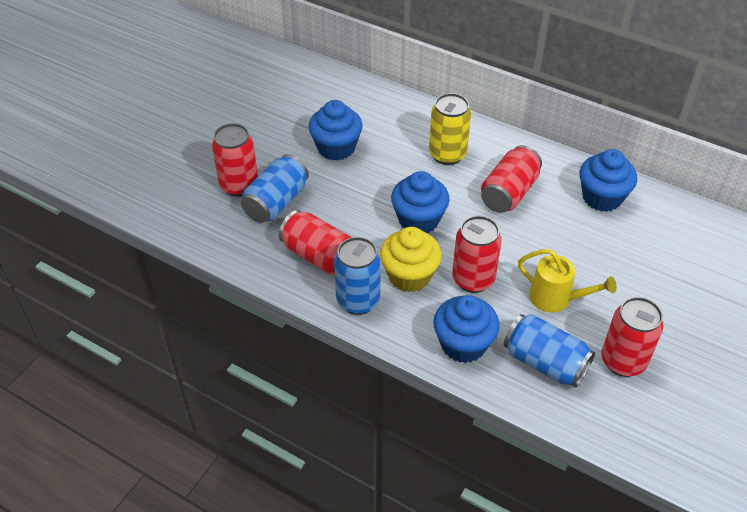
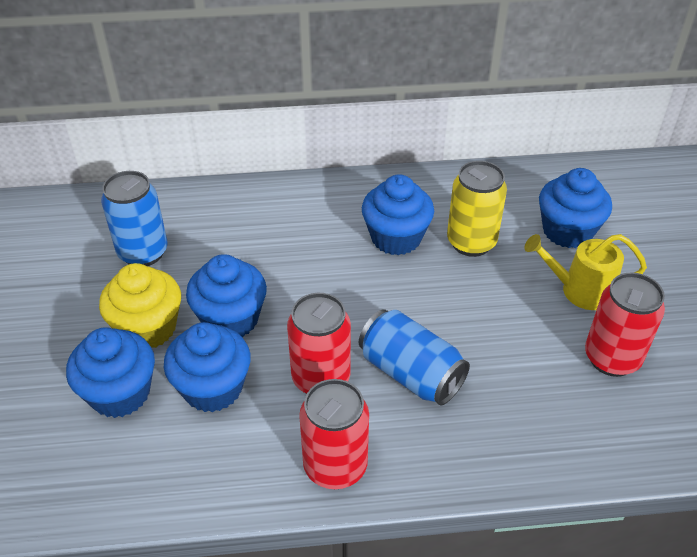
blue can: [241,154,309,223] [334,237,381,315] [504,314,595,388] = 3 -> [101,171,168,266] [359,309,470,406] = 2
blue cupcake: [309,100,363,161] [391,171,450,233] [433,295,500,363] [580,149,637,212] = 4 -> [66,327,155,418] [164,322,251,413] [186,254,267,337] [362,174,434,255] [539,168,612,248] = 5
red can: [212,123,258,197] [279,210,351,275] [452,216,502,293] [481,145,542,213] [601,297,663,377] = 5 -> [287,293,351,394] [299,379,369,489] [585,273,665,377] = 3

